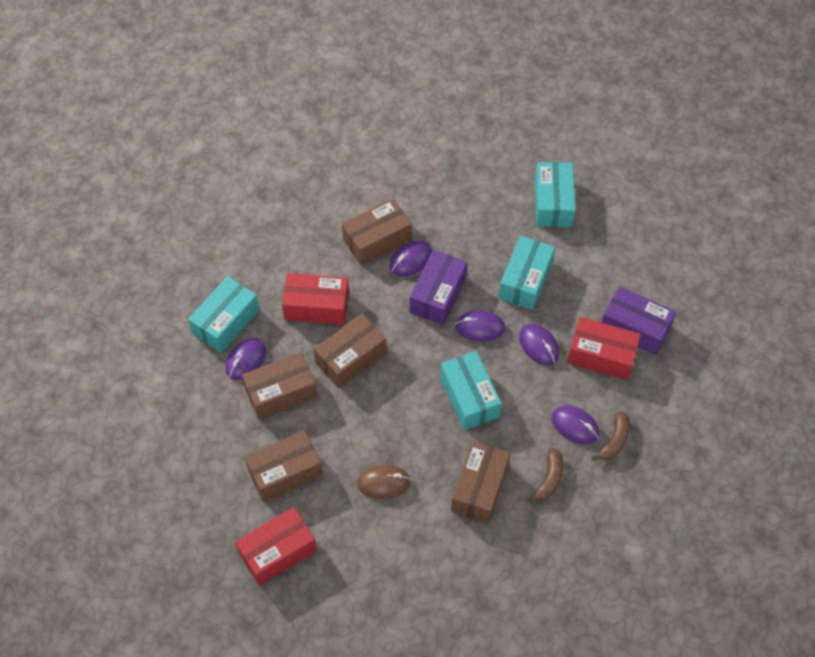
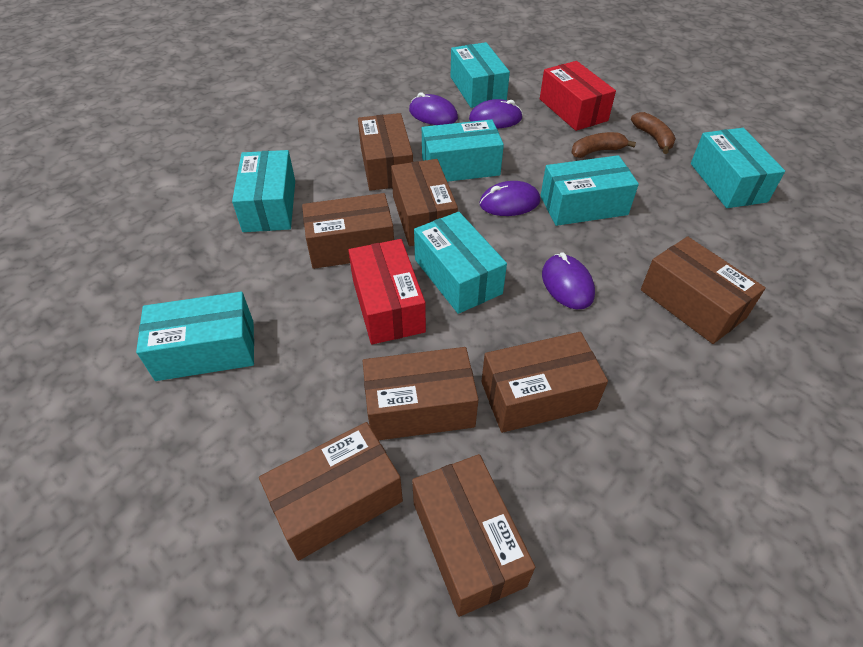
brown box: [242,352,317,420] [245,430,323,502] [314,313,387,388] [342,199,412,265] [451,441,510,523] = 5 -> [259,422,403,561] [302,193,394,269] [358,113,413,191] [363,347,479,441] [391,159,458,246] [412,454,535,617] [481,332,608,433] [641,236,766,344] = 8
brown mouse: [357,465,411,499] = 1 -> none = 0
purple box: [410,250,467,325] [602,286,676,355] = 2 -> none = 0
purple mouse: [225,338,267,380] [389,241,432,276] [455,311,505,342] [519,324,559,365] [551,405,599,444] = 5 -> [409,92,458,125] [469,99,523,129] [479,181,540,216] [542,252,595,309] = 4
red box: [235,507,317,586] [282,273,349,325] [567,317,641,380] = 3 -> [348,239,426,344] [540,61,616,131] = 2
turquoise box: [188,276,259,353] [440,351,502,430] [499,236,555,310] [535,162,575,227] = 4 -> [136,291,254,381] [232,150,295,232] [414,212,507,314] [422,119,504,182] [450,42,510,108] [540,155,639,226] [691,128,785,208] = 7

